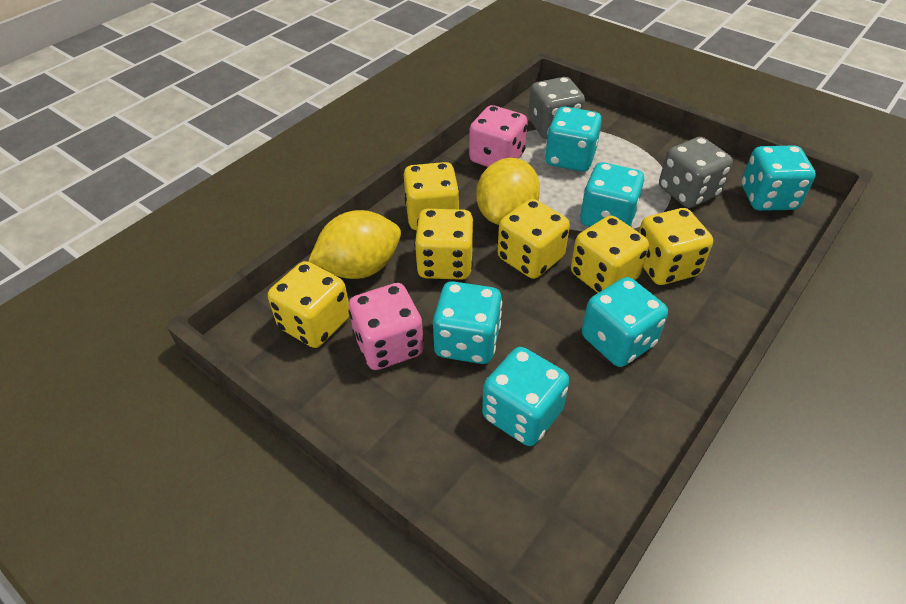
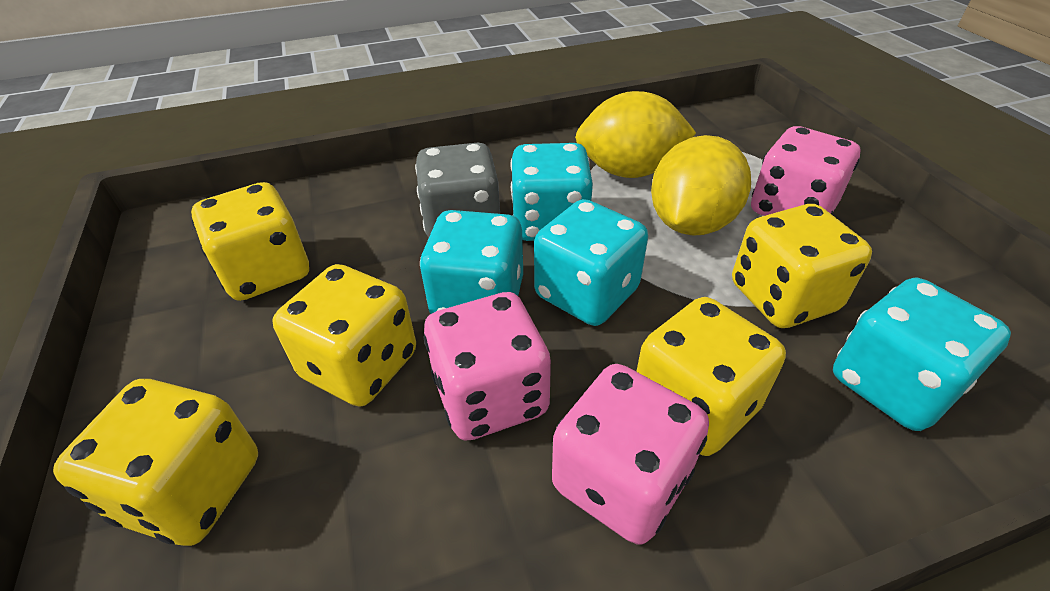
grey dice: [528,77,585,139] [659,137,733,208] = 2 -> [415,143,500,238] = 1
pink dice: [348,283,424,370] [469,105,528,167] = 2 -> [424,292,551,441] [552,364,709,545] [751,126,860,216] = 3
turquoise dice: [433,281,502,364] [482,347,569,446] [545,107,602,172] [580,162,645,227] [582,277,668,367] [741,145,816,211] = 6 -> [420,210,523,314] [510,143,593,241] [534,199,648,326] [833,278,1011,431] = 4
yellow dice: [268,261,350,348] [404,162,460,230] [414,209,474,280] [498,199,570,279] [571,216,649,293] [639,208,713,285] = 6 -> [53,379,258,546] [191,182,309,301] [272,264,416,407] [636,297,786,456] [732,204,872,328] = 5

